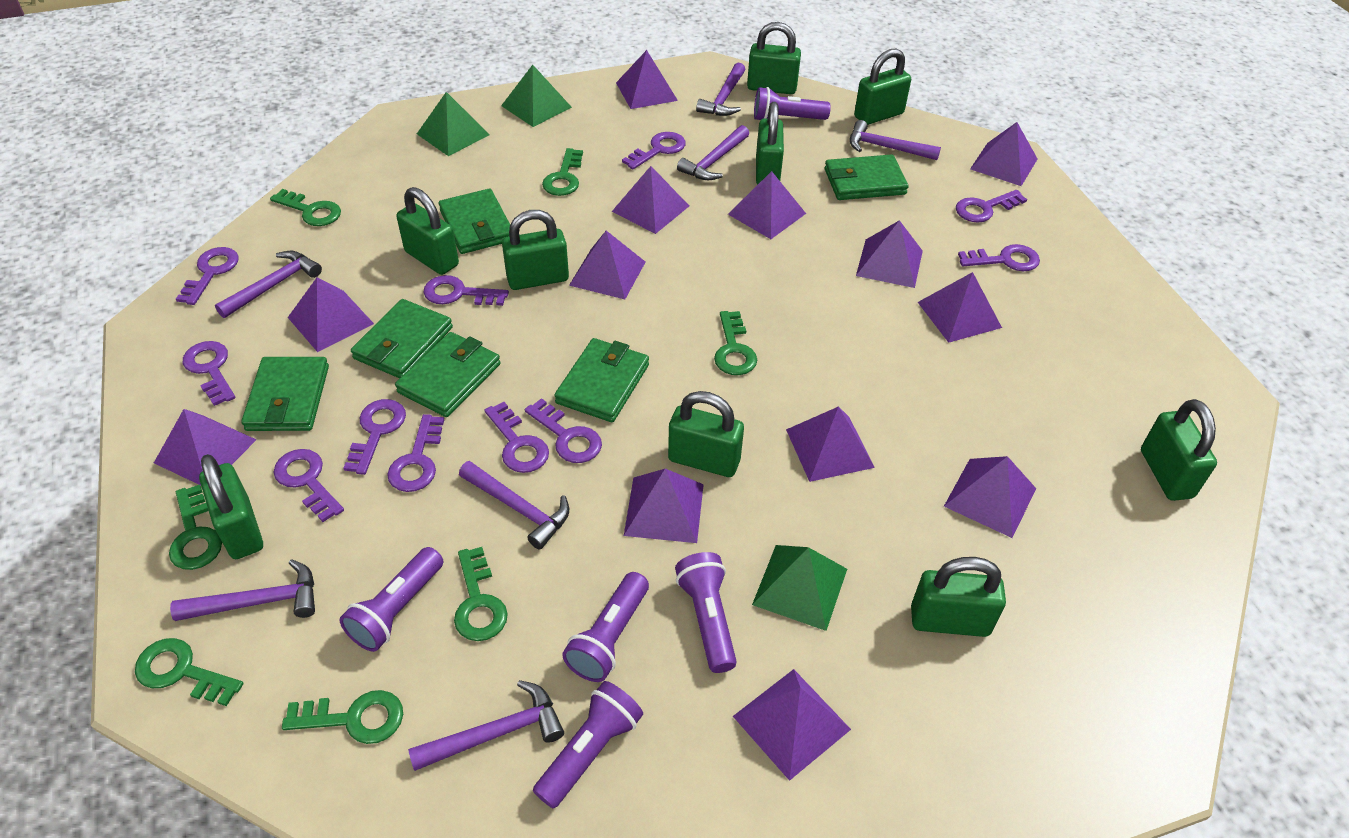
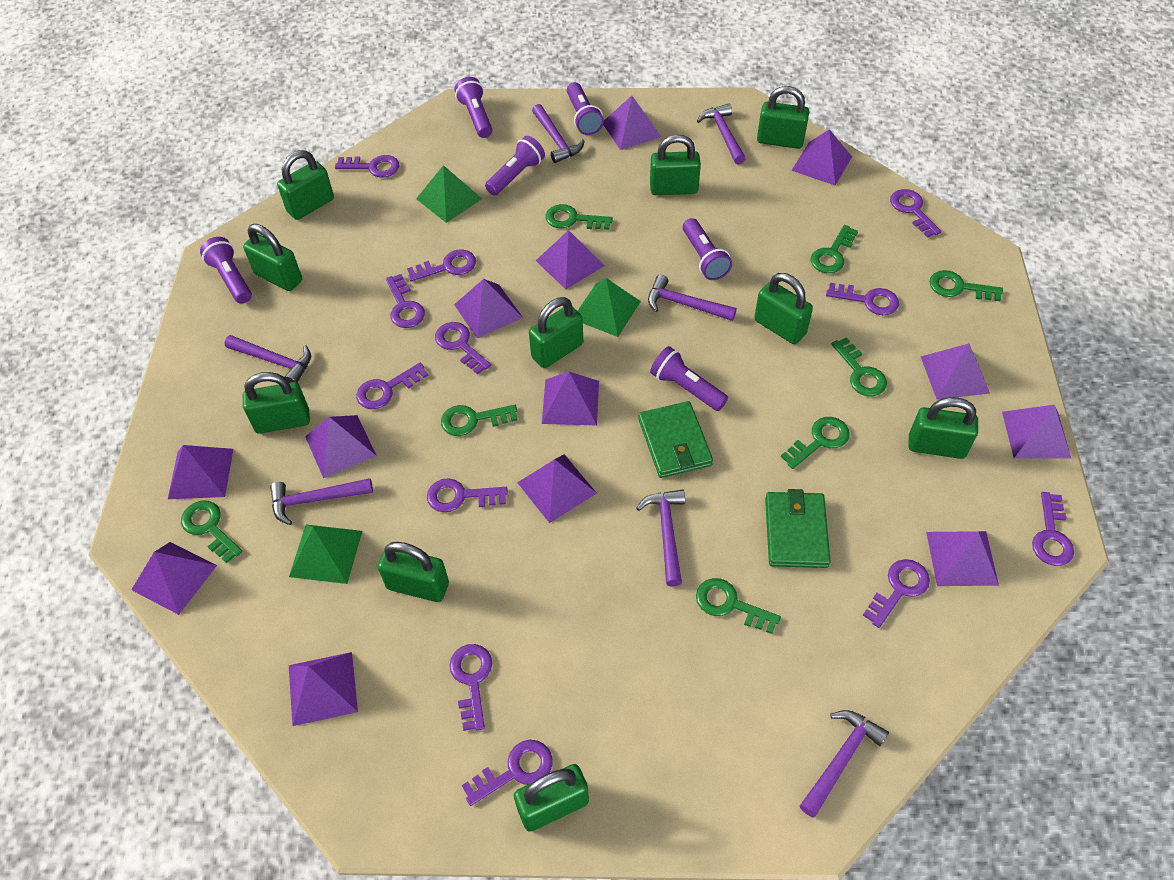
green key: [135,638,243,706] [169,485,222,570] [270,189,341,226] [282,690,403,744] [454,547,508,641] [542,148,583,196] [714,311,757,375] = 7 -> [181,501,243,563] [441,405,517,436] [546,204,613,230] [696,578,781,634] [781,417,850,469] [811,225,858,273] [831,337,887,396] [929,270,1003,301] = 8
green padlock: [199,454,263,559] [397,187,459,275] [502,210,569,290] [668,391,744,477] [747,22,801,94] [756,102,784,185] [854,48,911,125] [911,557,1006,637] [1141,399,1217,501] = 9 -> [243,224,302,291] [243,372,310,434] [277,150,334,220] [378,542,449,602] [514,764,589,832] [529,297,583,368] [650,134,701,195] [754,273,813,344] [757,86,809,149] [908,397,978,459] = 10
green wallet: [241,357,329,431] [351,299,453,378] [395,332,501,417] [439,189,510,254] [554,338,649,422] [825,154,909,200] = 6 -> [638,401,713,478] [765,489,831,568] = 2
purple flashlight: [339,547,443,652] [533,681,643,808] [562,572,649,682] [675,552,737,673] [754,87,831,120] = 5 -> [200,237,252,304] [454,77,492,138] [485,136,545,196] [567,82,604,135] [650,346,728,411] [683,218,732,280] = 6
purple key: [176,247,239,305] [183,341,235,406] [273,449,344,522] [344,399,406,475] [387,414,444,492] [424,275,509,306] [484,402,549,473] [525,398,602,463] [622,132,686,169] [956,190,1027,223] [958,244,1040,271] = 11 -> [335,155,399,177] [356,363,428,409] [386,274,425,328] [407,249,476,282] [427,478,508,512] [435,322,491,374] [449,644,492,731] [462,740,553,806] [826,283,899,315] [863,559,930,628] [890,189,941,238] [1032,492,1074,566] = 12

